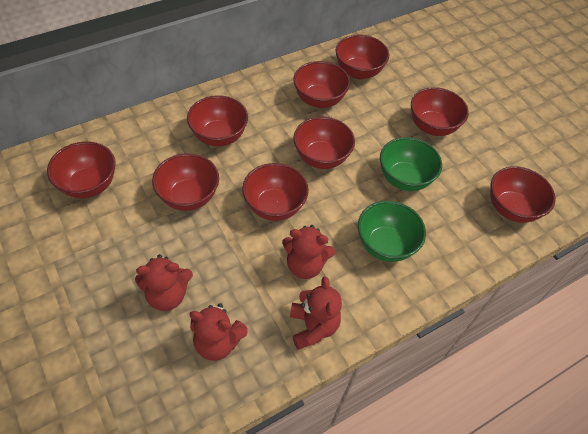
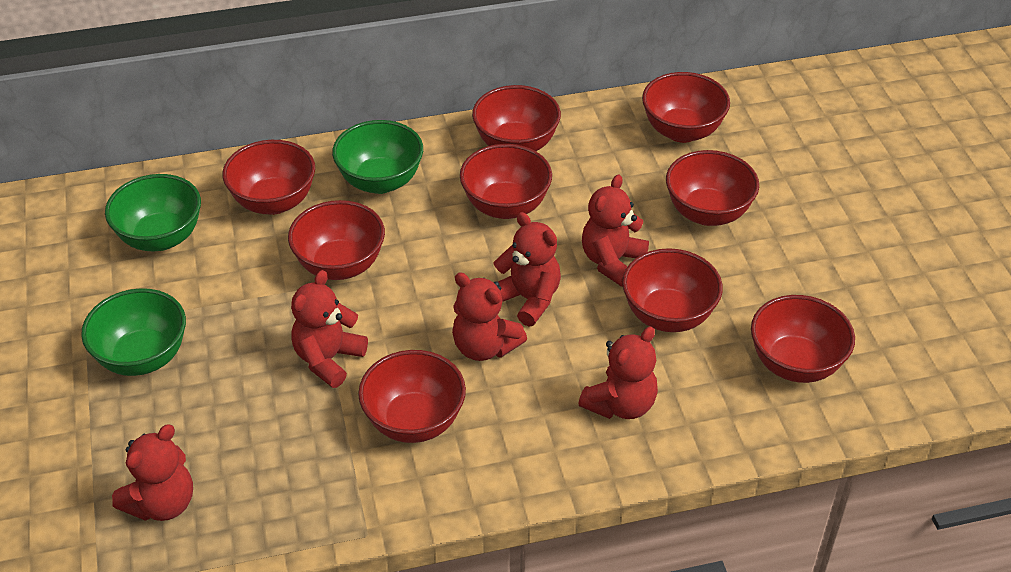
green bowl: [358,201,426,262] [380,137,442,191] = 2 -> [81,288,186,376] [105,174,201,251] [332,120,423,194] = 3
red teddy bear: [135,254,193,311] [189,303,248,361] [282,225,335,279] [290,276,342,350] = 4 -> [112,424,193,521] [291,270,368,388] [452,272,527,361] [493,212,561,327] [578,327,658,419] [582,174,649,287] = 6

